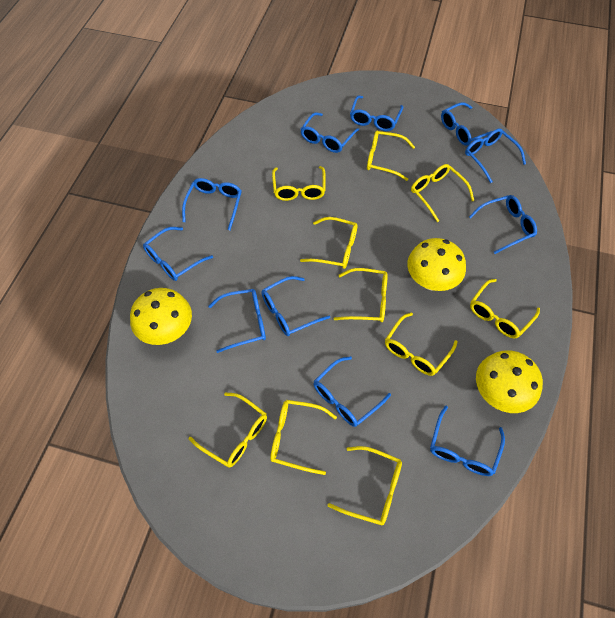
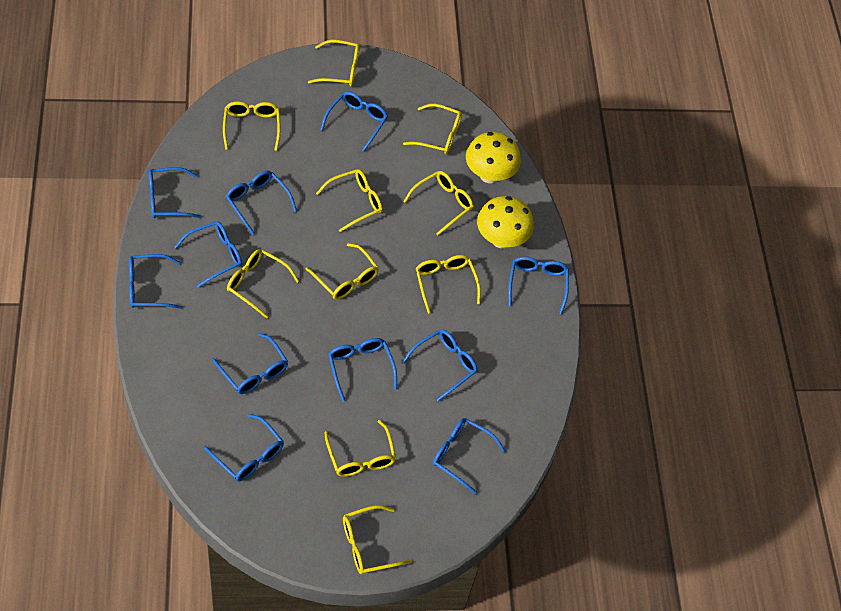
yellow mushroom: [130,288,192,345] [407,238,466,291] [476,350,543,413] = 3 -> [466,132,521,183] [477,196,534,248] = 2

